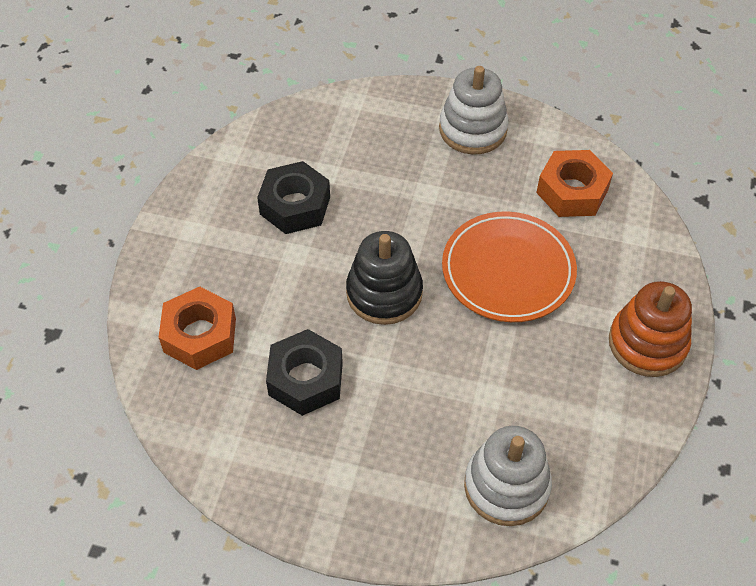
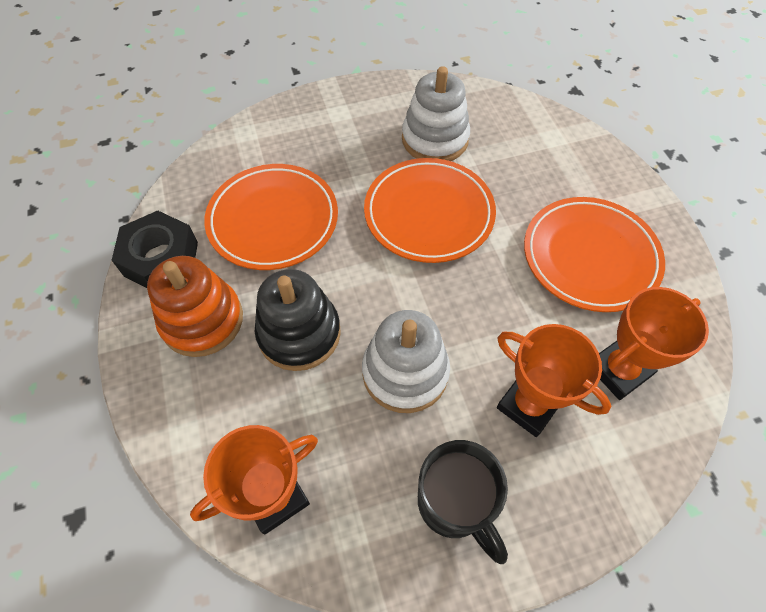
black mug: none = 0 -> [418,440,508,564] = 1
black nut: [257,161,330,234] [266,329,343,416] = 2 -> [111,210,198,288] = 1
orange nut: [159,286,236,370] [536,150,613,217] = 2 -> none = 0
orange plate: [442,211,577,322] = 1 -> [204,164,338,270] [364,158,496,263] [524,197,665,312] = 3
orange trophy: none = 0 -> [190,425,318,534] [497,324,611,437] [599,287,709,400] = 3

